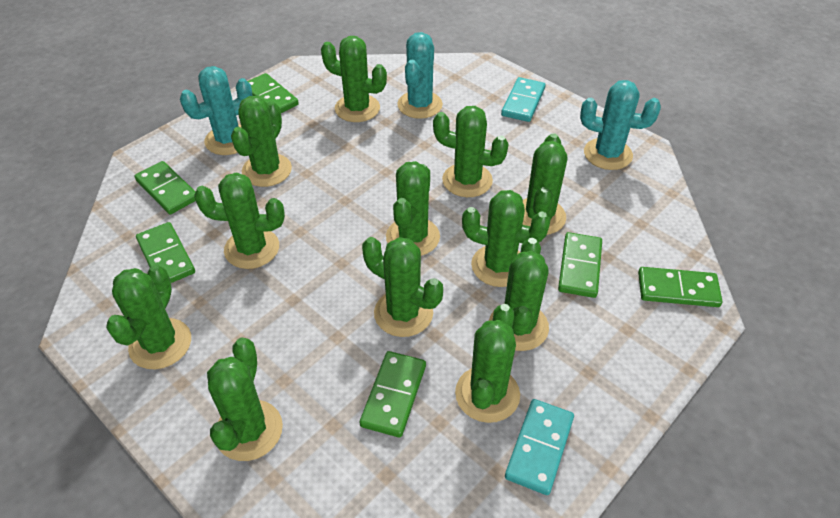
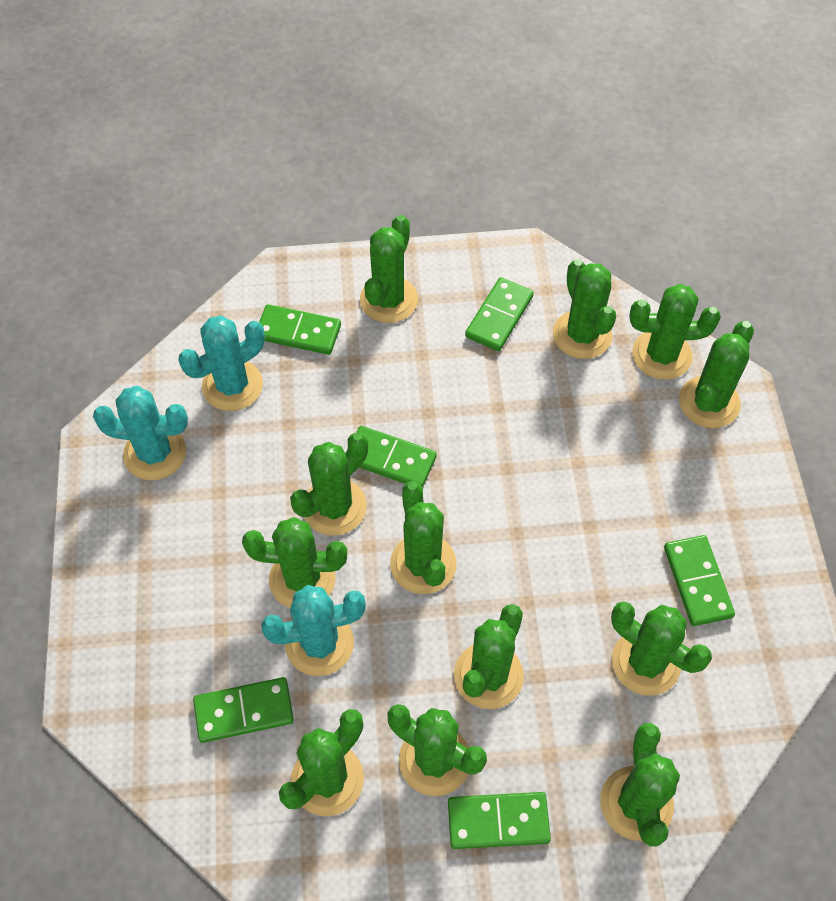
turquoise domino: [501,77,545,122] [505,399,574,495] = 2 -> none = 0

